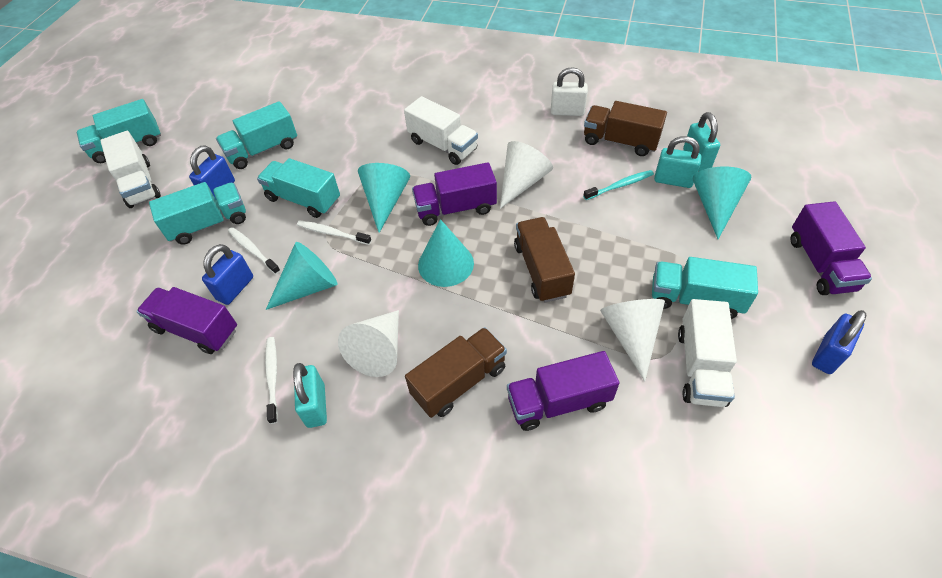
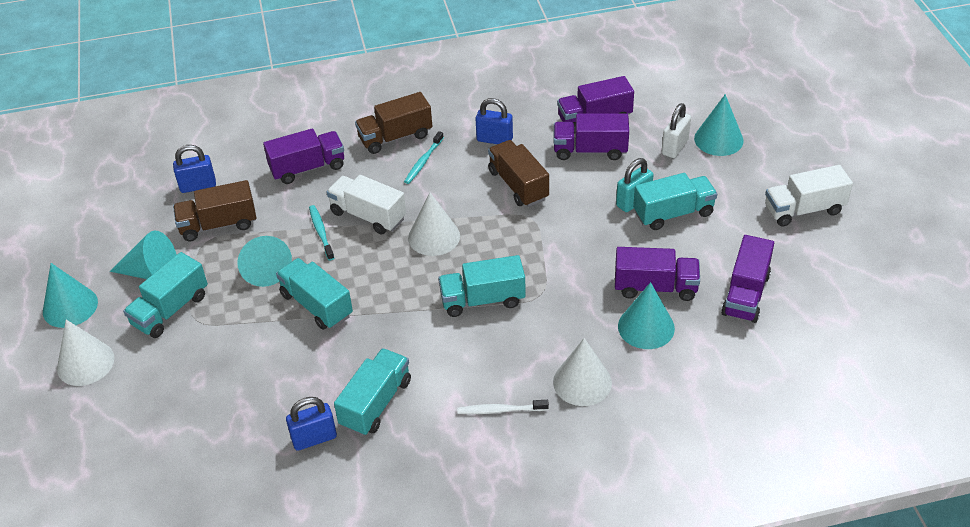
purple truck: [137,287,237,354] [412,162,497,226] [507,351,619,431] [790,201,872,295] = 4 -> [263,128,344,184] [554,114,629,160] [557,76,634,134] [615,247,700,301] [721,235,774,323] = 5
turquoise cone: [266,242,337,310] [358,163,410,233] [418,219,474,287] [693,167,751,239] = 4 -> [43,263,98,328] [110,230,177,279] [237,236,292,287] [618,282,675,349] [694,94,744,156] = 5
turquoise padlock: [293,363,327,428] [654,136,701,188] [683,112,720,171] = 3 -> [616,158,653,212] = 1
turquoise toothbrush: [583,170,654,200] = 1 -> [309,205,334,261] [404,131,444,184] = 2
white toothbrush: [228,227,281,274] [265,337,278,424] [297,220,372,245] = 3 -> [457,400,549,414] = 1
white truck: [100,131,161,208] [404,96,478,165] [678,299,737,407] = 3 -> [327,175,406,235] [765,165,853,227] = 2

